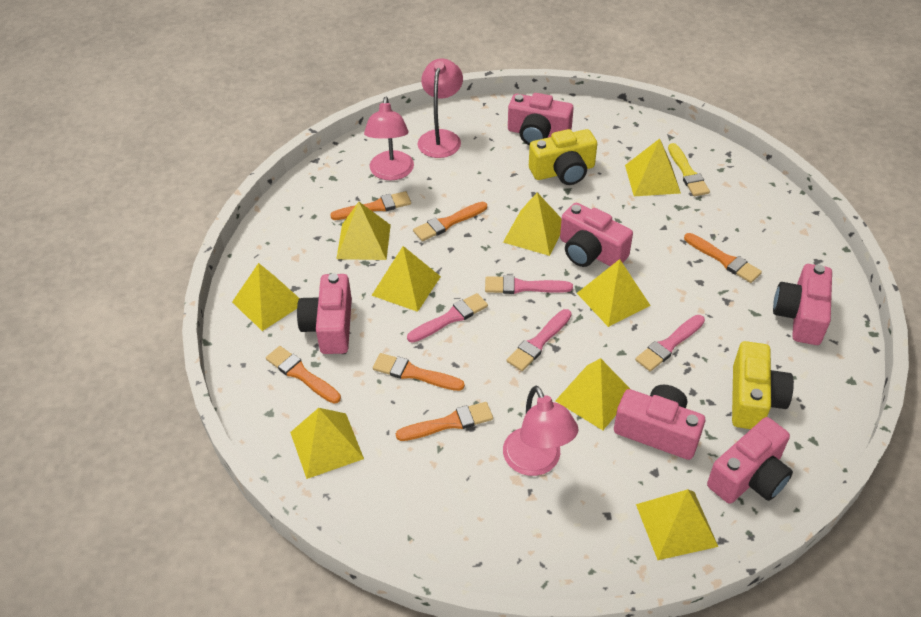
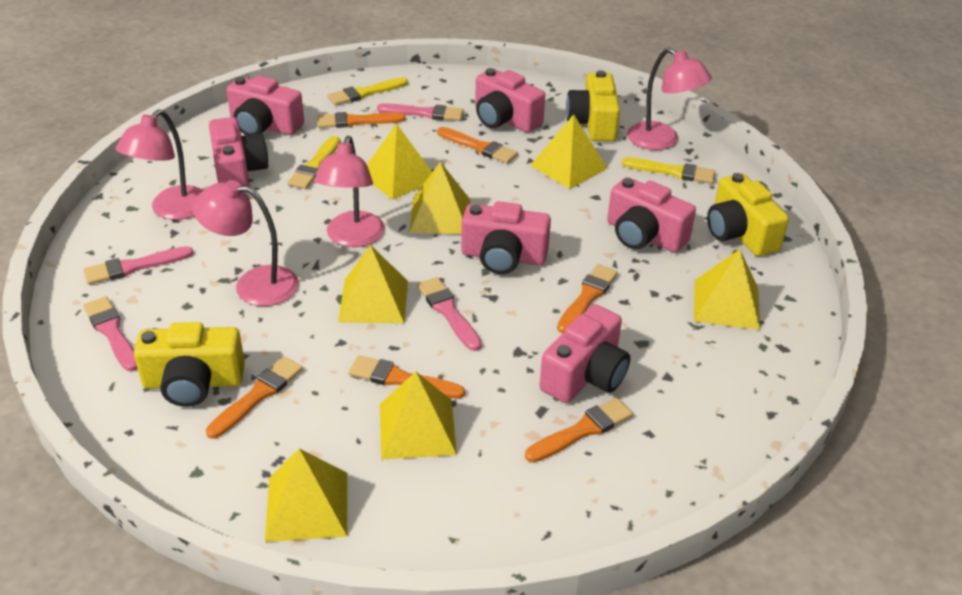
pink lamp: [364,97,414,180] [418,59,463,158] [503,386,579,476] = 3 -> [116,109,203,220] [192,180,299,306] [314,136,385,247] [627,48,712,150] = 4
yellow brush: [668,143,710,196] = 1 -> [288,136,340,189] [327,77,408,105] [622,157,716,184] = 3
yellow camera: [529,129,597,185] [732,341,794,429] = 2 -> [134,322,245,407] [566,70,620,141] [707,173,789,256] = 3
yellow pyramid: [232,263,300,331] [290,408,364,479] [336,202,391,260] [371,246,441,312] [503,192,562,256] [555,358,630,430] [577,259,651,327] [625,139,681,196] [636,489,718,560] = 9 -> [265,449,347,542] [338,245,408,324] [367,124,432,200] [380,372,457,459] [409,162,470,234] [531,114,607,189] [694,249,760,330] = 7

